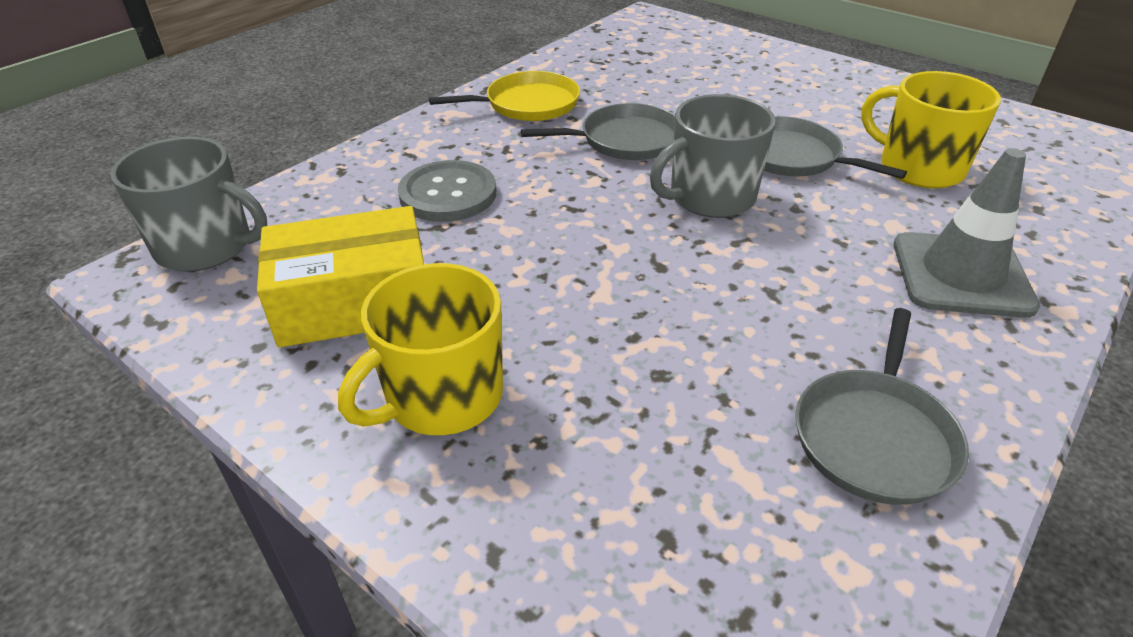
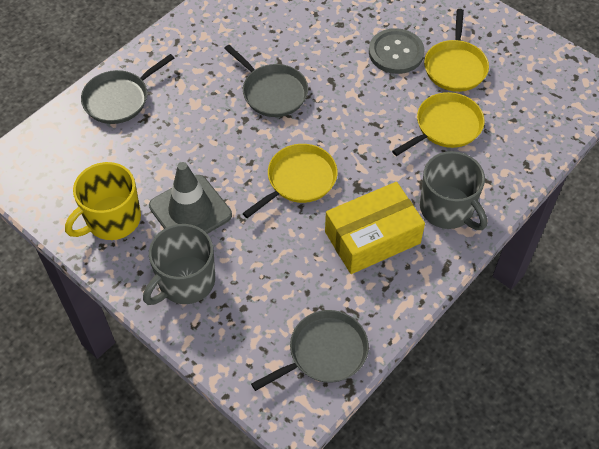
yellow mug: [338,263,503,435] [861,71,1001,188] = 2 -> [65,162,141,240] = 1
yellow pan: [429,71,580,121] = 1 -> [242,144,338,218] [392,92,485,156] [424,9,489,92] = 3

